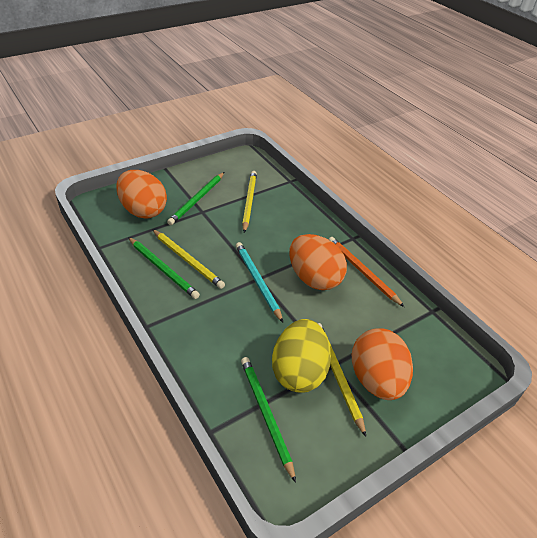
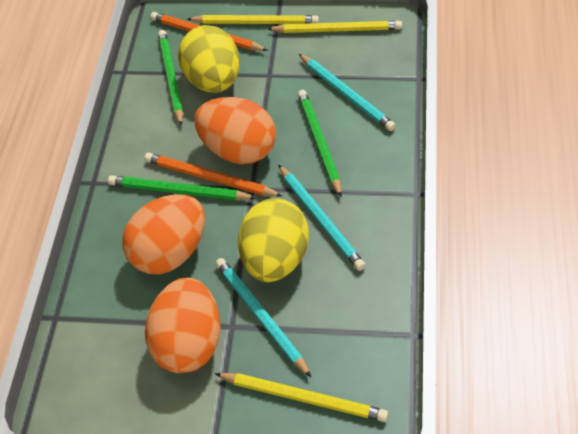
orange pencil: [328,237,404,307] = 1 -> [144,153,282,197] [150,12,268,51] = 2
turquoise pencil: [236,242,283,322] = 1 -> [215,258,312,378] [278,165,366,271] [299,54,396,131] = 3
yellow egg: [272,319,331,393] = 1 -> [178,25,240,93] [238,199,309,282] = 2

